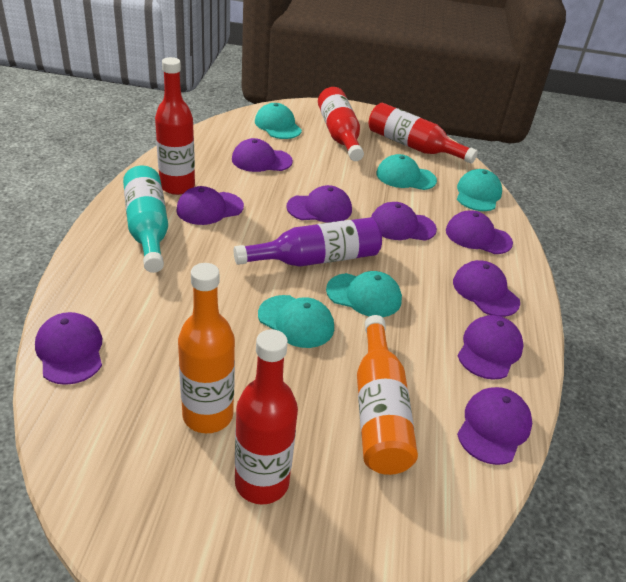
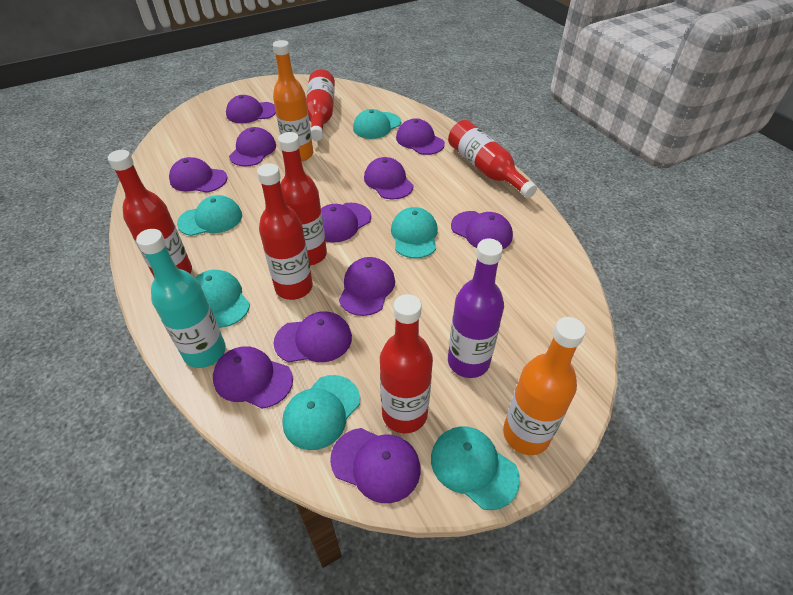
purple cap: [35,312,102,385] [176,186,244,225] [232,138,293,172] [287,185,352,223] [371,202,437,241] [446,210,513,254] [453,260,520,317] [457,387,532,465] [458,315,524,380] = 9 -> [169,157,227,193] [213,346,293,409] [226,95,276,123] [229,127,276,166] [274,311,352,362] [321,203,371,243] [330,428,421,503] [339,257,395,316] [364,157,414,199] [396,118,445,155] [451,211,513,249] = 11
red bottle: [155,57,195,195] [235,329,298,505] [318,87,364,161] [369,103,478,164] = 4 -> [108,150,192,278] [257,163,313,300] [278,132,327,265] [306,69,335,141] [380,294,433,433] [448,120,537,198] = 6
turquoise cap: [255,103,302,139] [258,295,334,348] [326,271,402,317] [376,154,437,190] [457,169,502,211] = 5 -> [177,195,242,236] [195,270,250,328] [282,375,360,450] [353,109,401,139] [391,207,438,258] [431,426,520,510] = 6

